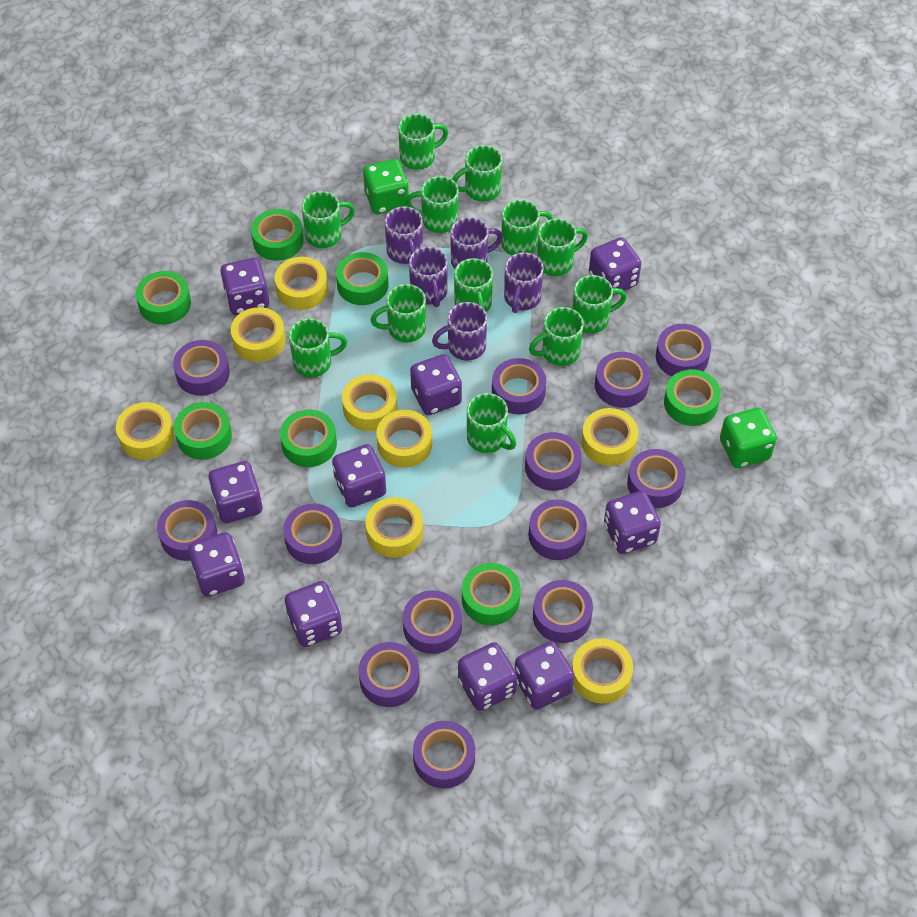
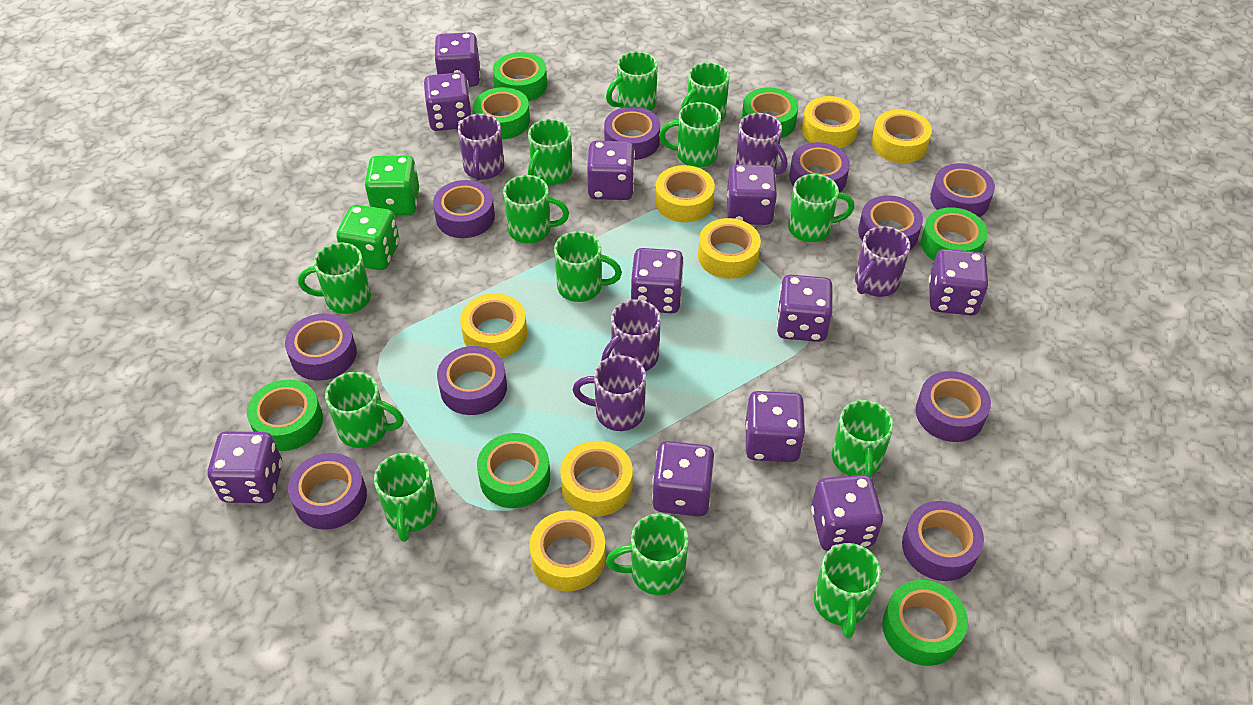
green mug: [289,318,347,377] [302,191,355,248] [371,284,426,342] [398,114,448,170] [405,176,459,233] [452,145,502,202] [454,258,493,312] [467,393,516,453] [501,200,553,255] [529,307,584,366] [537,218,588,276] [572,275,627,333] = 12 -> [298,243,371,314] [325,372,404,448] [374,453,437,542] [503,175,569,243] [528,119,573,185] [554,231,622,302] [606,51,658,111] [606,513,689,595] [659,102,721,168] [680,62,729,121] [788,174,855,242] [814,543,881,639] [832,400,894,478] = 13
purple dice: [188,532,245,597] [208,461,262,523] [220,258,269,315] [285,581,342,647] [332,444,386,507] [410,354,462,415] [458,642,517,711] [515,641,575,710] [589,237,641,295] [604,491,661,554] = 10 -> [208,431,282,503] [424,72,472,131] [434,32,480,87] [587,141,635,200] [631,248,684,313] [652,441,715,516] [727,164,777,225] [746,391,805,462] [777,275,833,342] [811,474,883,551] [929,249,989,315] = 11
purple tape: [157,500,217,561] [173,340,230,396] [283,503,342,564] [359,642,420,707] [403,590,462,654] [413,721,475,788] [492,358,546,414] [525,432,582,491] [528,500,587,560] [533,580,593,643] [595,352,650,408] [627,449,686,508] [656,324,711,376] = 13 -> [285,314,357,381] [288,453,367,530] [433,180,495,238] [437,346,507,415] [604,107,660,160] [789,142,850,192] [858,195,923,249] [902,501,984,581] [916,371,991,442] [930,163,995,217] = 10
yellow tape: [116,402,174,460] [231,307,286,362] [275,257,328,310] [342,375,397,431] [365,497,423,558] [377,410,432,468] [572,638,633,704] [581,408,638,466] = 8 -> [460,293,527,358] [529,510,606,591] [560,441,633,516] [655,165,715,222] [698,218,761,279] [802,96,860,148] [871,109,932,163] = 7

